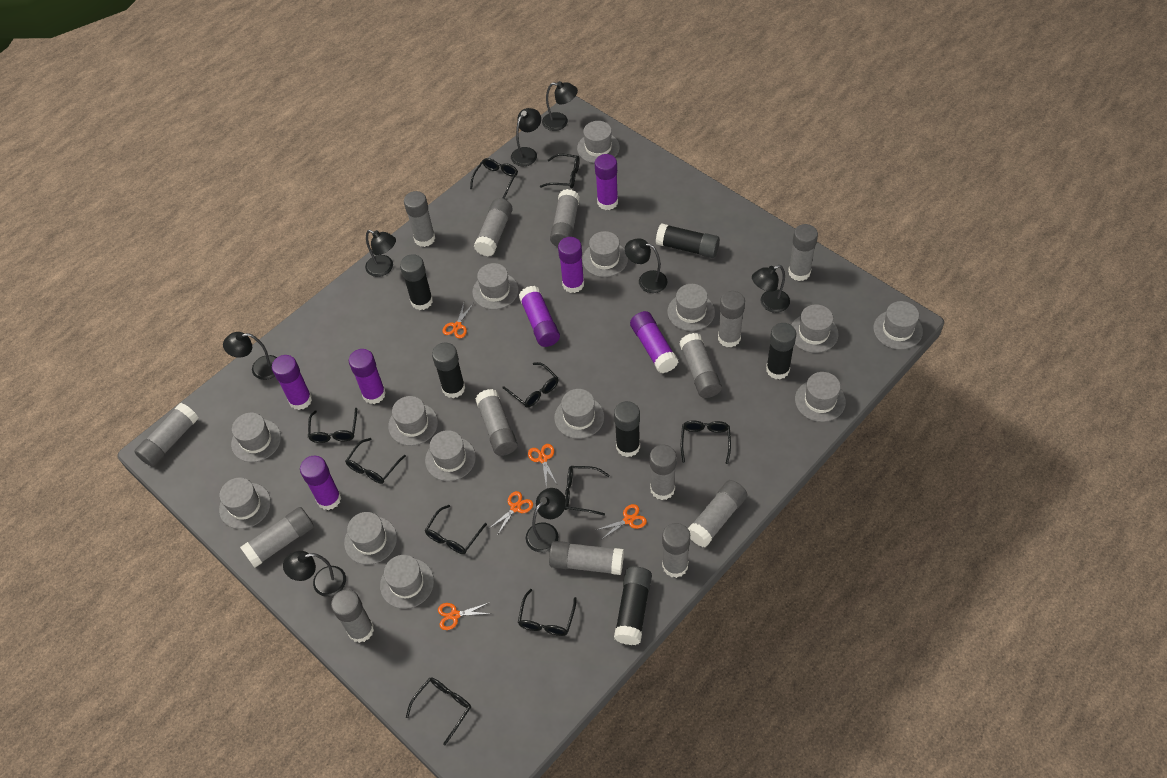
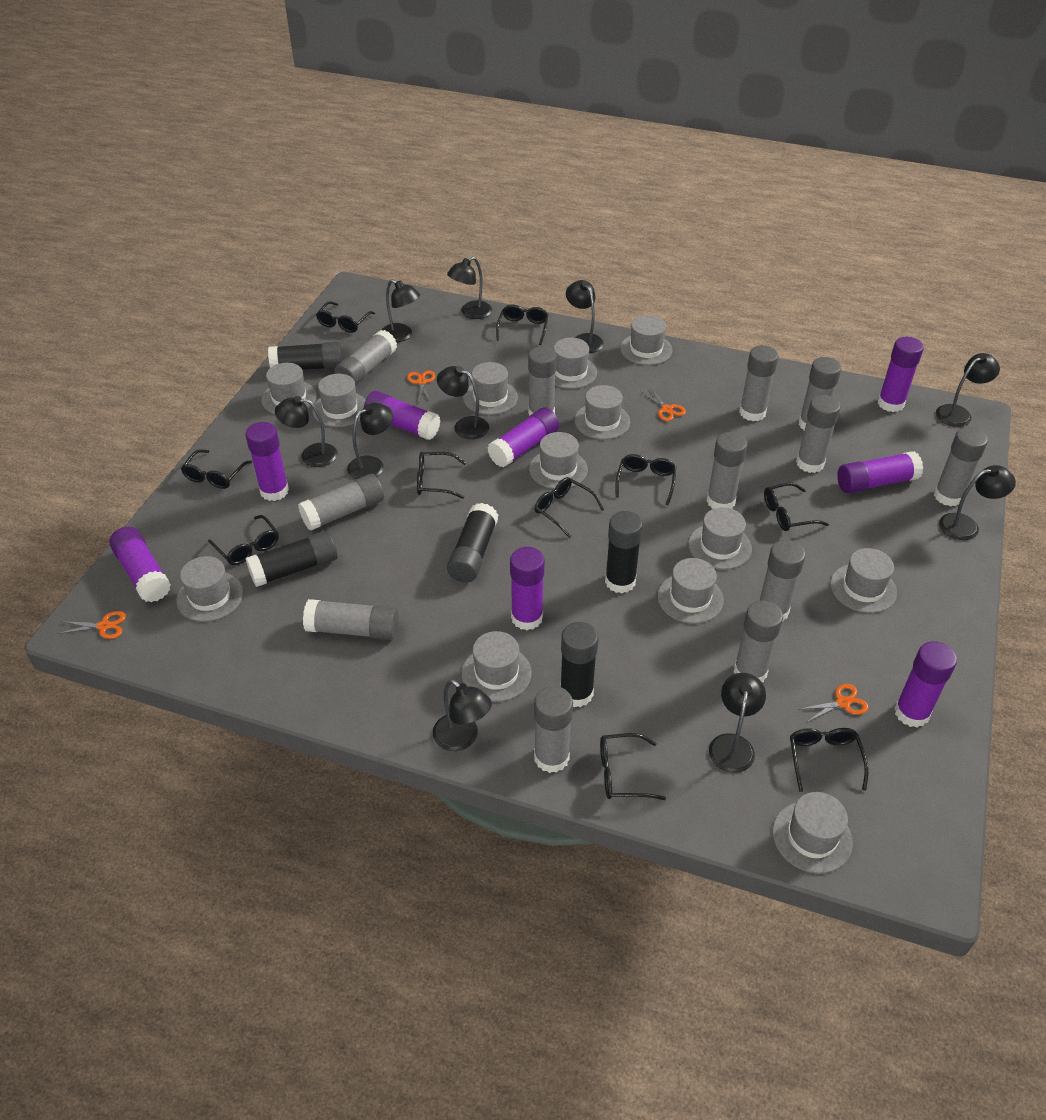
black glue stick: [400,254,433,310] [432,343,465,398] [614,401,640,457] [614,566,652,645] [656,223,720,258] [766,323,796,379] = 6 -> [245,530,338,587] [268,341,343,370] [447,503,498,582] [560,622,598,707] [605,511,643,593] = 5
black lamp: [223,332,277,380] [283,551,346,597] [365,230,396,277] [511,108,541,166] [526,488,566,552] [542,81,578,131] [625,238,667,293] [752,265,790,313] = 8 -> [275,396,337,467] [347,403,393,479] [382,279,420,343] [432,679,492,751] [437,366,489,439] [447,257,492,319] [566,280,604,353] [709,673,766,773] [936,353,1000,427] [939,465,1016,540] = 10
grey glue stick: [134,403,199,467] [240,507,314,568] [331,590,374,643] [404,191,435,247] [474,198,513,256] [475,389,518,456] [549,541,624,575] [550,189,580,247] [650,444,677,500] [662,523,690,578] [679,333,722,398] [688,480,748,547] [718,291,745,348] [788,224,818,281] = 14 -> [298,474,384,531] [303,599,399,640] [334,330,397,385] [528,346,557,416] [534,686,573,773] [706,432,747,509] [734,600,783,682] [739,345,779,421] [759,540,806,622] [796,395,841,473] [799,357,841,430] [934,427,988,507] = 12
grey hat: [219,478,271,529] [231,413,281,462] [344,512,397,565] [380,555,434,609] [388,396,438,446] [425,430,476,481] [472,263,519,310] [554,389,604,439] [577,121,620,163] [582,231,628,277] [667,284,715,331] [791,304,839,353] [795,372,846,422] [873,301,923,350] = 14 -> [176,556,243,622] [261,363,317,414] [312,374,366,427] [462,631,532,702] [463,362,518,415] [529,432,588,489] [554,338,597,389] [574,385,630,440] [620,315,673,365] [657,558,724,624] [688,507,752,570] [772,792,853,873] [830,548,897,613] = 13
orange scissors: [438,602,491,630] [442,303,474,338] [488,491,533,536] [528,444,557,488] [597,504,647,540] = 5 -> [57,611,126,639] [407,371,435,404] [641,387,686,421] [801,684,869,722] = 4
purple glue stick: [272,355,312,410] [300,456,341,510] [349,349,386,404] [519,286,560,347] [558,237,584,293] [595,154,618,210] [630,311,678,373] = 7 -> [109,527,171,602] [245,422,289,501] [364,391,440,440] [487,408,559,468] [510,547,545,630] [837,451,923,493] [878,337,924,412] [894,641,957,727] = 8

